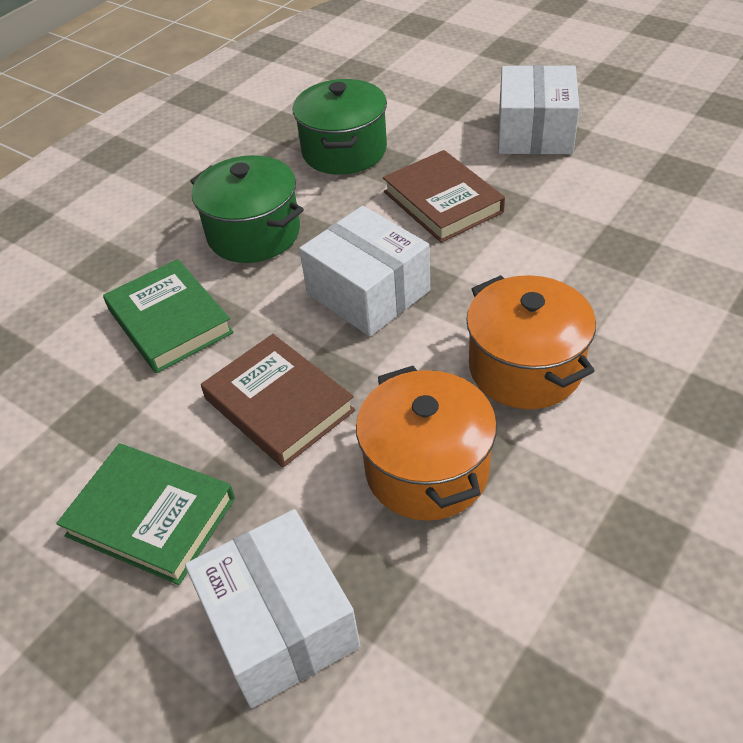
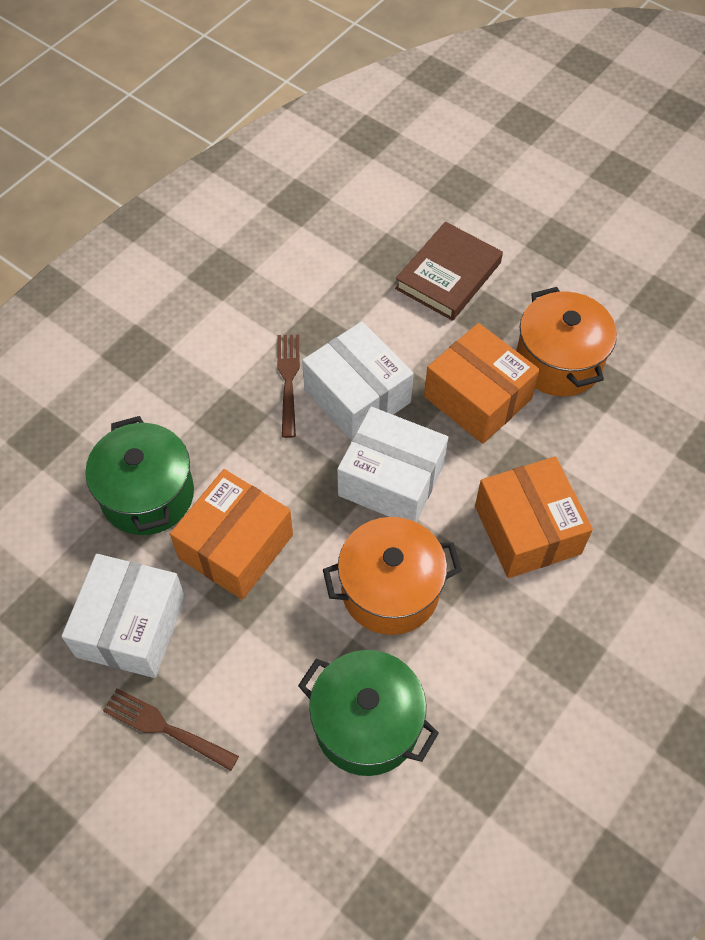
brown book: [201,334,355,467] [383,150,505,243] = 2 -> [395,222,503,321] = 1
brown fork: none = 0 -> [103,688,239,771] [277,335,300,438] = 2
green book: [56,443,235,585] [103,259,234,373] = 2 -> none = 0
orange box: none = 0 -> [170,469,293,600] [424,323,540,444] [475,456,593,578] = 3

